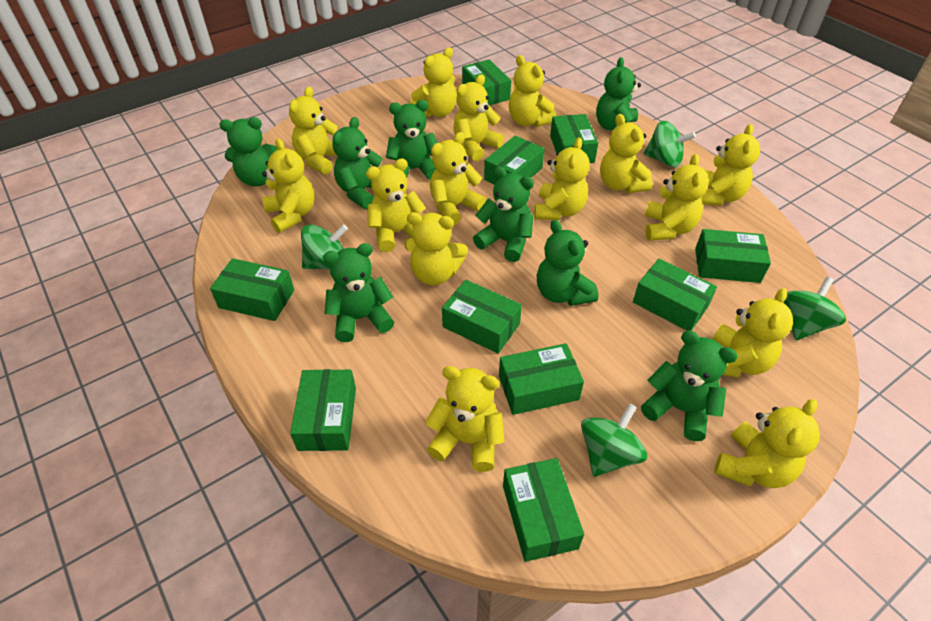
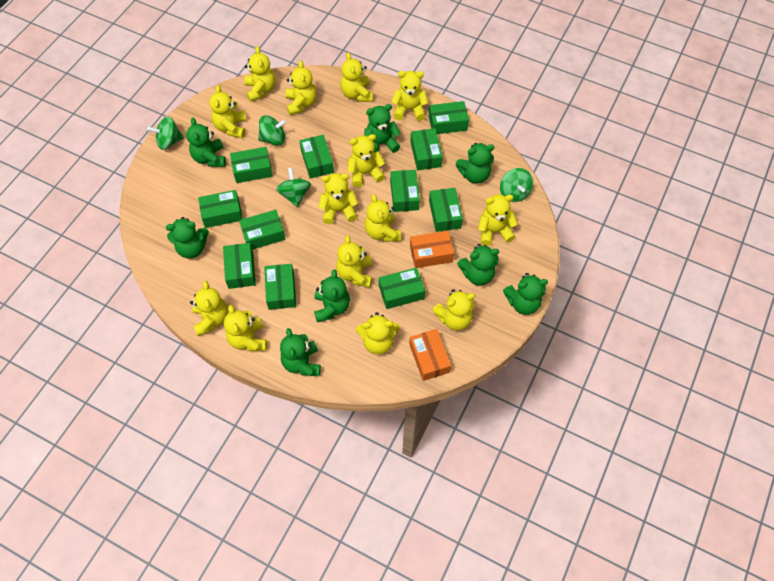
green box: [210,258,294,321] [290,369,356,451] [442,280,522,354] [462,59,511,105] [484,136,545,185] [499,343,584,415] [503,458,584,562] [550,114,598,163] [633,259,717,331] [695,229,771,283] = 10 -> [198,190,243,228] [223,243,256,289] [230,147,272,183] [239,210,285,250] [264,264,296,310] [300,135,334,179] [379,268,425,309] [390,170,420,212] [411,128,443,170] [429,101,469,134] [429,188,463,232] = 11
orange box: none = 0 -> [409,329,451,381] [410,231,454,268] = 2
yellow teddy bear: [262,138,315,233] [289,87,338,175] [366,158,426,252] [404,212,468,285] [410,47,457,117] [425,366,505,472] [430,132,486,225] [453,74,504,161] [509,55,557,127] [534,137,590,220] [600,114,653,193] [645,154,709,241] [700,124,760,205] [713,288,793,378] [714,399,820,488] = 15 -> [190,281,228,336] [210,85,246,138] [224,305,267,351] [244,46,275,102] [286,61,317,115] [318,173,358,224] [336,235,372,288] [340,52,373,102] [347,134,385,187] [356,312,399,354] [365,194,401,242] [392,71,428,121] [432,289,475,331] [478,194,518,246] = 14

